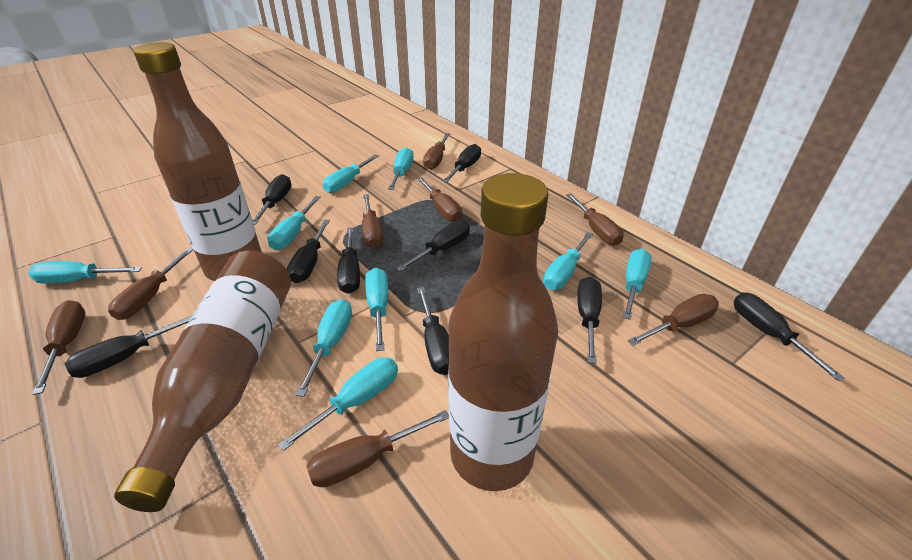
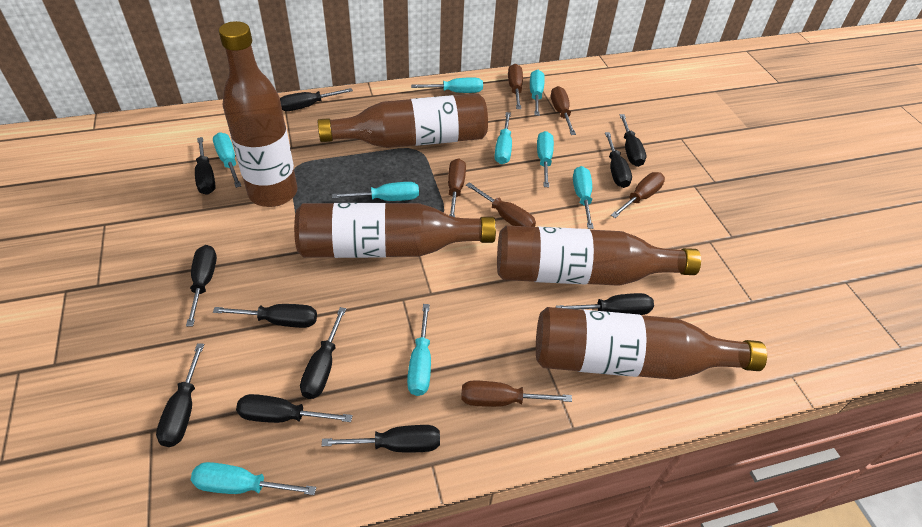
black screwdriver: [65,315,193,378] [253,174,292,225] [287,220,330,283] [337,228,360,294] [396,220,470,271] [417,287,449,375] [442,144,481,183] [577,277,602,364] [734,292,845,381] = 9 -> [156,343,204,447] [186,245,217,327] [195,137,216,195] [213,304,317,328] [236,394,353,423] [280,88,353,111] [300,307,346,399] [322,425,440,452] [556,293,654,315] [605,132,632,188] [620,114,646,167] = 11
brown bottle: [114,251,291,512] [133,42,262,281] [448,173,558,491] = 3 -> [219,21,297,207] [294,203,496,258] [318,94,488,148] [497,225,701,286] [536,307,767,380] = 5
brown screwdriver: [32,300,85,395] [108,248,193,320] [306,410,449,487] [362,194,383,248] [417,177,462,222] [423,133,451,170] [566,194,624,246] [628,294,719,346] = 8 -> [448,158,466,217] [461,381,572,407] [466,182,536,227] [508,64,523,109] [551,86,576,135] [611,172,665,218] = 6

